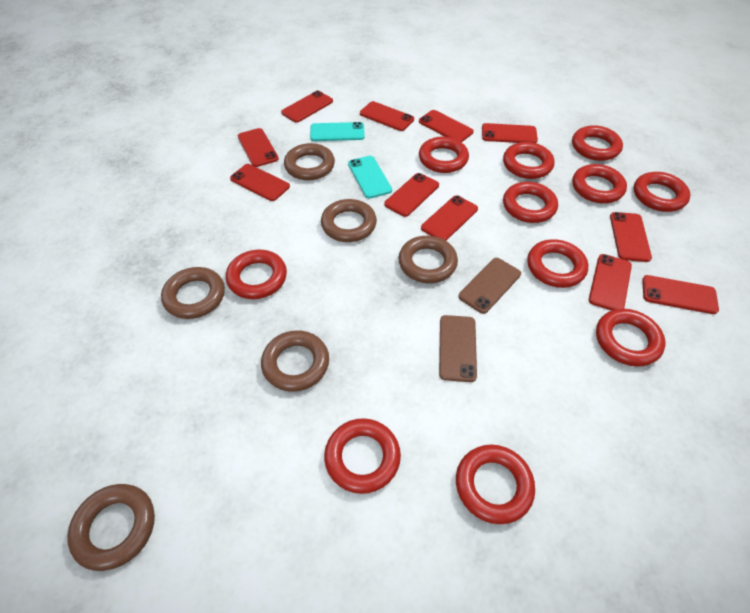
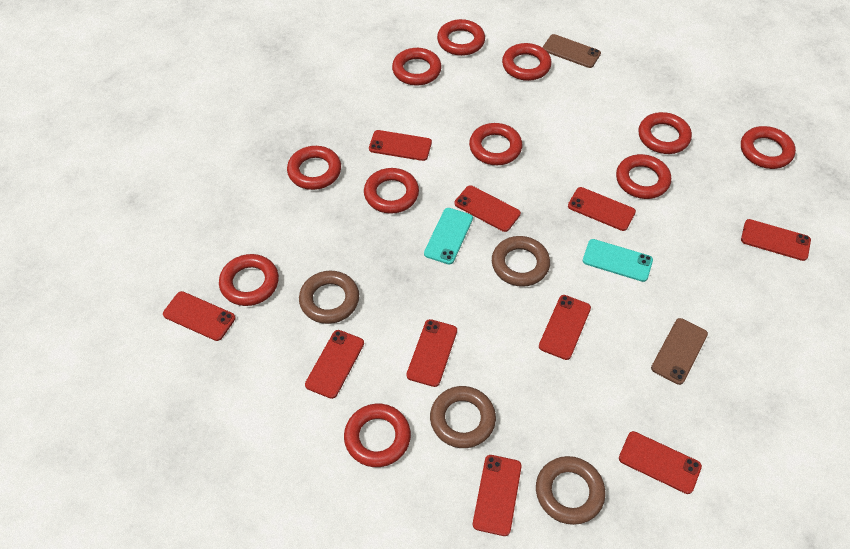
brown ring: [67,484,155,571] [161,267,225,319] [261,330,329,392] [284,143,335,180] [321,199,377,242] [398,236,458,283] = 6 -> [299,271,359,324] [430,386,496,448] [492,236,550,287] [536,456,605,525] = 4
red phone: [230,164,290,201] [238,128,279,167] [281,91,333,123] [360,101,414,131] [384,173,439,217] [419,110,474,142] [421,195,478,241] [482,123,538,143] [589,254,632,311] [610,212,652,262] [642,275,719,314] = 11 -> [163,291,236,341] [305,330,364,399] [369,130,432,161] [406,319,457,387] [455,185,521,232] [473,455,522,536] [539,295,591,360] [568,187,636,231] [619,431,702,494] [741,219,811,261] = 10

